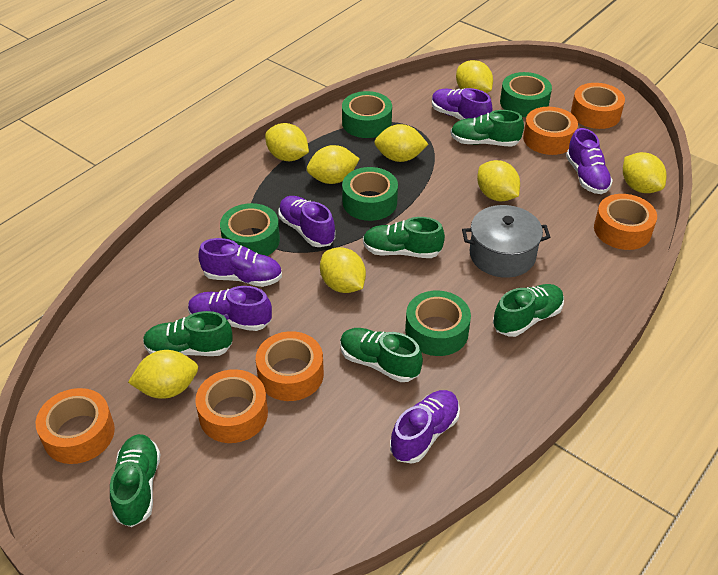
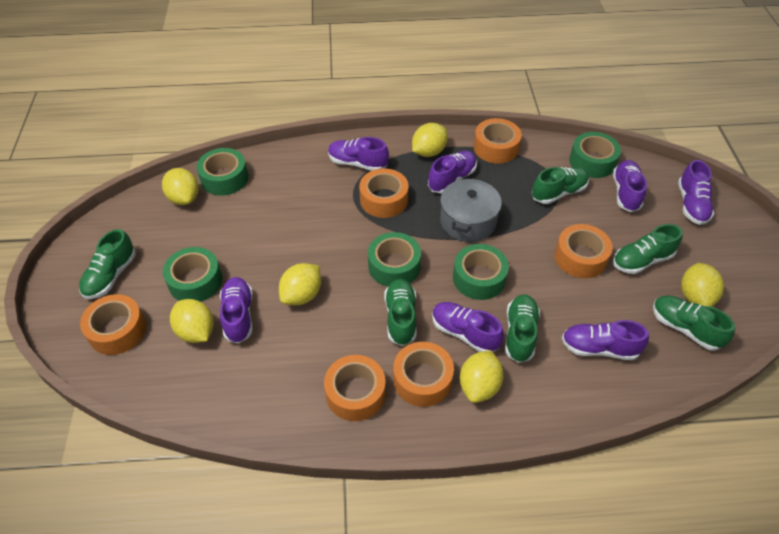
purple shoe: [188,286,272,331] [198,238,282,287] [278,196,335,247] [390,390,460,464] [432,88,492,120] [566,128,613,194] = 6 -> [220,277,253,343] [328,137,389,171] [428,151,477,194] [432,302,504,352] [562,320,649,360] [613,160,647,212] [678,160,714,225] = 7
yellow lemon: [128,350,198,399] [265,123,309,161] [307,145,359,184] [320,247,366,293] [374,124,428,162] [456,60,493,93] [477,160,520,201] [623,152,667,193] = 8 -> [162,168,199,205] [170,299,214,343] [279,263,321,305] [412,123,448,157] [460,350,504,403] [681,263,724,307] = 6

